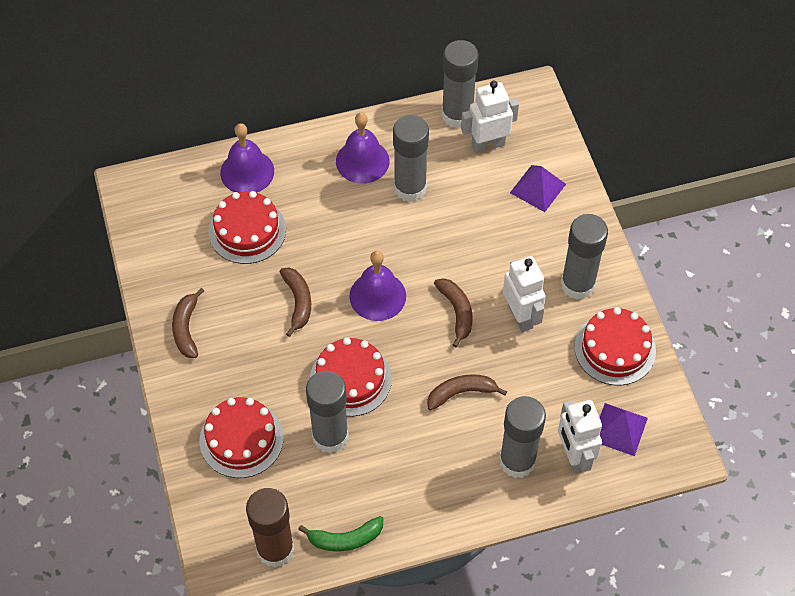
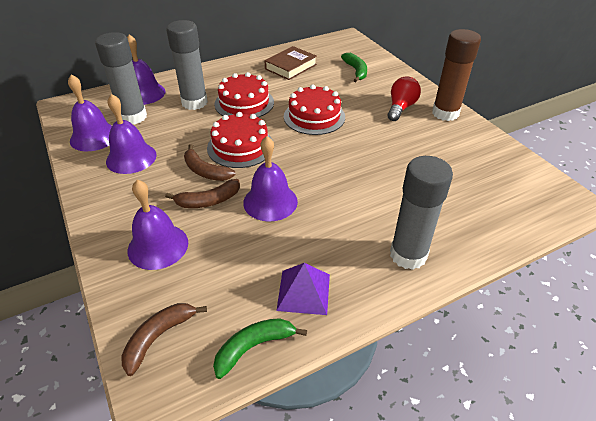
brown banana: [172,288,204,358] [280,268,311,337] [427,374,507,411] [434,278,472,347] = 4 -> [121,303,207,376] [165,179,240,208] [184,144,236,181] = 3
brown book: none = 0 -> [265,46,317,80] = 1
green banana: [298,516,383,551] = 1 -> [213,318,307,379] [341,53,367,82] = 2
grey glue stick: [306,371,349,453] [393,115,429,202] [441,40,478,128] [499,396,546,478] [561,214,608,300] = 5 -> [95,32,147,124] [166,20,208,110] [390,156,453,270] = 3
purple bell: [220,123,274,193] [336,113,390,184] [349,251,406,321] = 3 -> [68,74,112,151] [106,94,157,174] [127,34,165,105] [128,180,188,270] [243,136,298,222] = 5
purple pyramid: [510,165,566,212] [600,403,648,456] = 2 -> [276,263,330,315] = 1
red cake: [199,397,284,478] [208,191,286,264] [310,337,392,417] [574,307,656,385] = 4 -> [207,112,273,168] [214,72,274,118] [284,85,345,135] = 3
red light bulb: none = 0 -> [387,76,421,121] = 1
white robot: [461,80,519,153] [503,256,546,332] [558,400,602,474] = 3 -> none = 0

